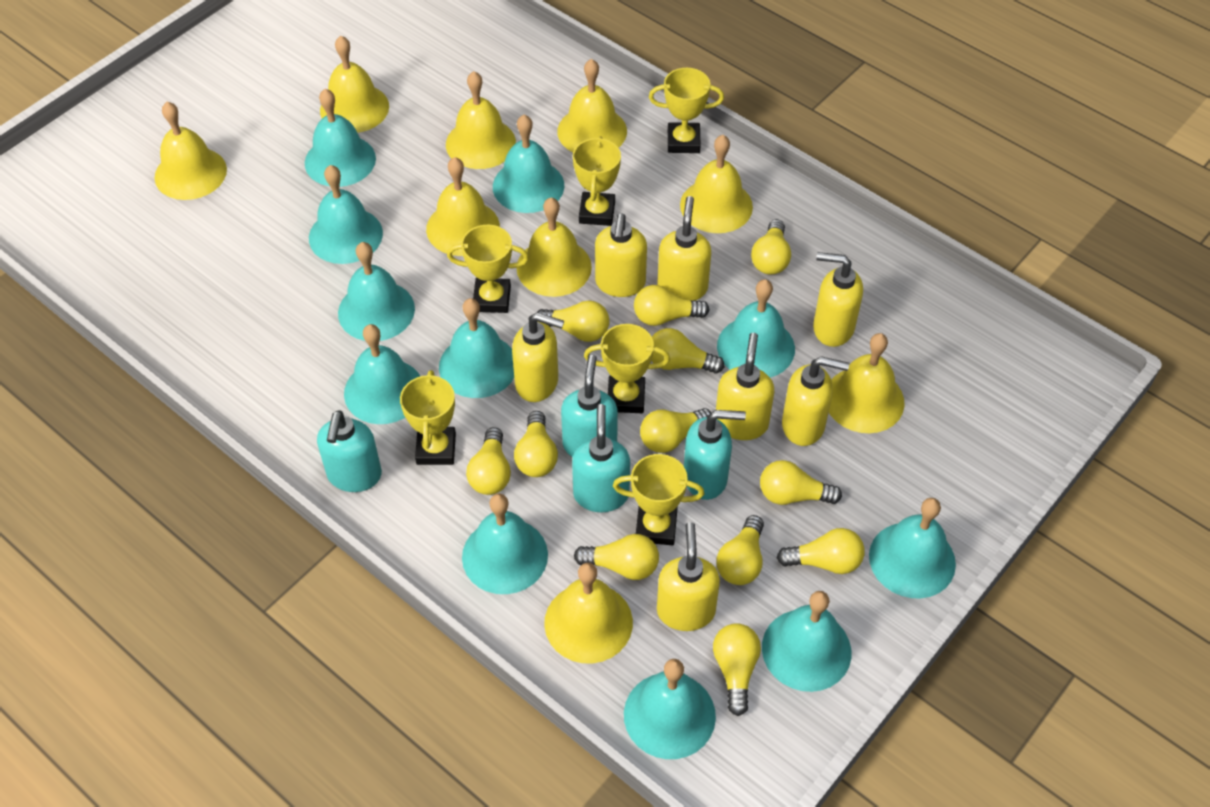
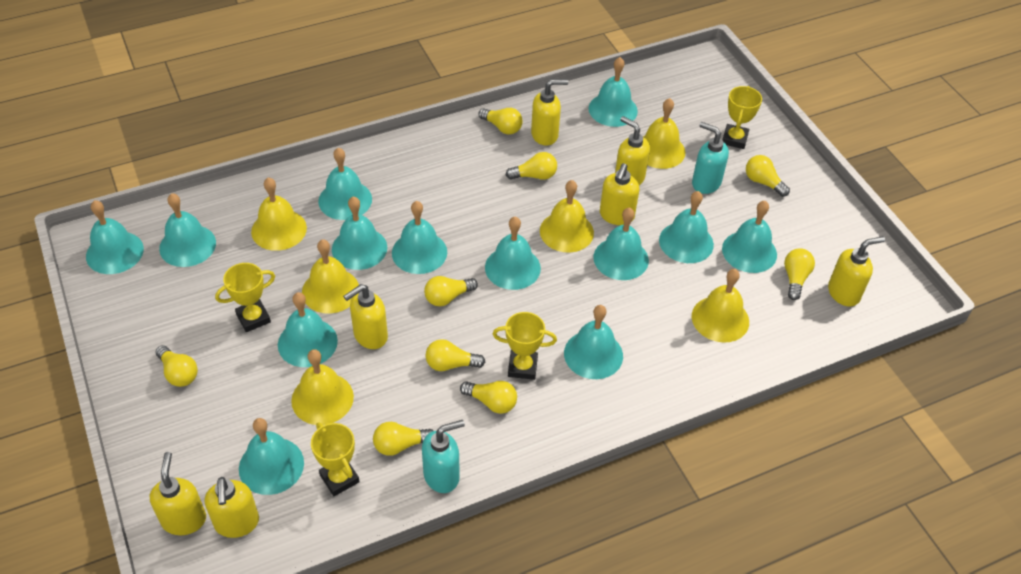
turquoise bell: [305,89,376,187] [309,165,383,264] [338,242,415,341] [344,324,420,424] [439,298,514,398] [462,494,548,594] [493,115,564,213] [624,659,716,759] [717,279,795,378] [762,591,851,692] [869,498,956,598] = 11 -> [86,200,144,274] [159,193,216,267] [239,418,304,495] [278,292,338,367] [318,148,372,220] [332,196,387,270] [392,201,447,274] [485,217,541,290] [564,305,623,379] [588,57,638,127] [594,207,649,280] [659,191,714,263] [722,201,777,273] = 13
turquoise soap dispenser: [317,410,382,492] [561,354,618,457] [572,404,630,512] [684,410,746,500] = 4 -> [422,420,465,493] [692,122,729,194] = 2
yellow bell: [155,102,227,200] [320,36,389,133] [426,157,500,256] [446,71,516,169] [517,198,592,297] [544,563,633,663] [557,59,627,152] [680,135,753,233] [829,333,905,433] = 9 -> [251,177,307,251] [291,349,354,425] [302,239,359,314] [540,180,594,253] [643,98,686,169] [692,269,749,343] = 6
yellow light bulb: [466,427,511,495] [514,411,558,477] [537,300,609,342] [574,534,659,580] [634,285,709,326] [640,408,712,453] [651,328,725,374] [713,623,761,716] [716,515,764,585] [751,219,791,275] [760,460,842,505] [777,528,865,574] = 12 -> [156,345,198,387] [373,422,433,456] [424,276,478,306] [425,339,485,371] [460,381,517,414] [478,108,523,135] [506,152,557,180] [746,155,790,197] [784,248,815,300] = 9
yellow trophy: [400,370,456,465] [447,225,529,313] [573,136,621,226] [584,324,670,413] [613,454,704,545] [649,68,724,153] = 6 -> [215,263,275,332] [311,422,360,496] [492,312,557,380] [723,86,762,149] = 4

